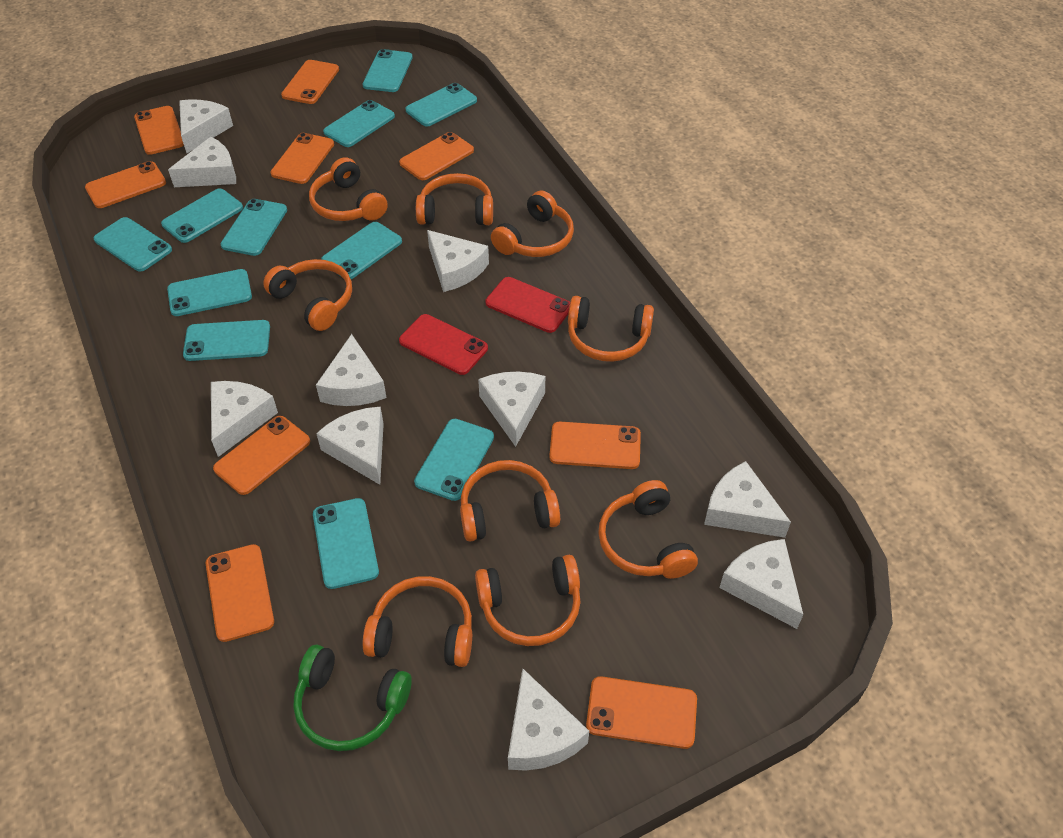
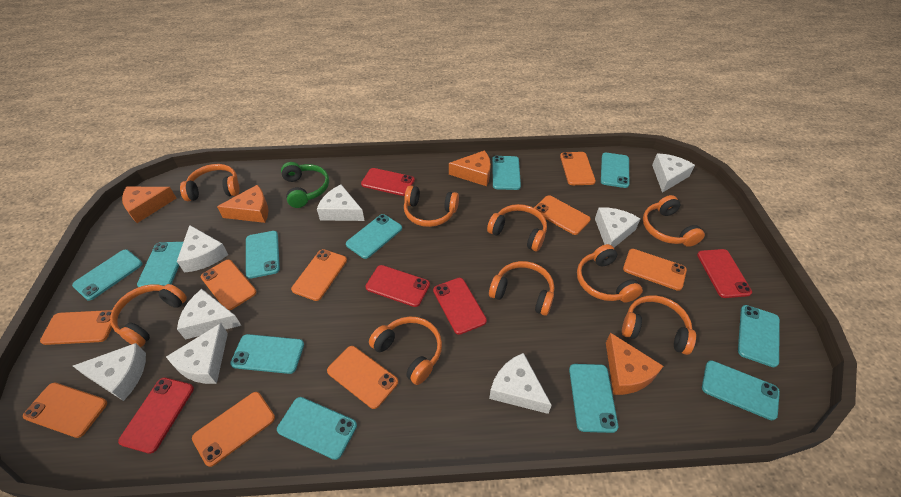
orange cheese: none = 0 -> [122,187,176,223] [217,185,268,223] [449,150,491,186] [606,333,663,395] = 4
red phone: [399,314,488,375] [485,277,570,333] = 2 -> [118,378,194,454] [361,168,415,196] [366,265,430,307] [433,278,487,335] [697,249,752,298] = 5
white cheese: [168,137,236,187] [179,99,233,153] [211,381,278,457] [316,334,387,406] [316,407,384,485] [427,230,489,292] [478,371,545,447] [508,668,589,771] [704,461,791,538] [719,539,803,629] = 10 -> [73,343,146,401] [166,323,228,384] [177,225,228,273] [177,289,242,340] [317,185,364,221] [489,353,552,414] [595,207,640,247] [652,153,695,193] = 8

